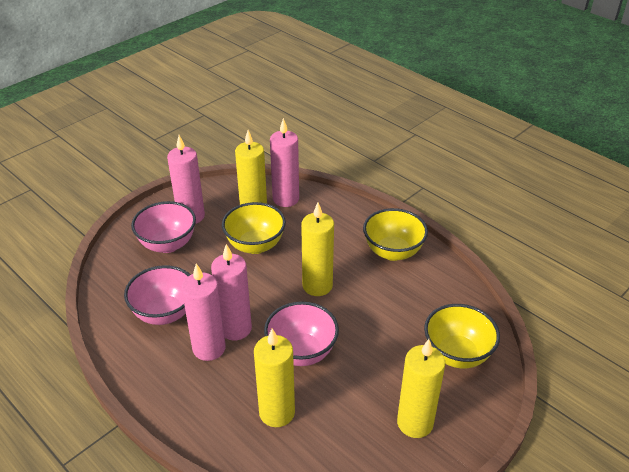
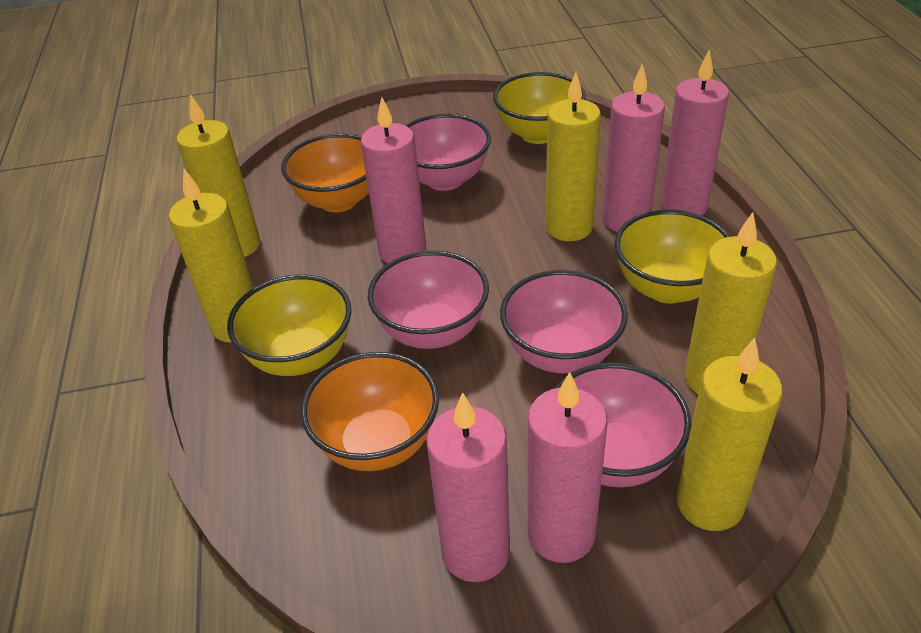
orange bowl: none = 0 -> [281,134,369,212] [301,352,439,471] = 2
pink bowl: [124,265,190,325] [131,201,196,253] [264,302,339,366] = 3 -> [367,251,489,349] [405,114,491,191] [500,270,628,373] [554,362,692,487] = 4
pink candle: [167,135,205,224] [182,263,226,361] [211,244,252,341] [270,118,299,207] = 4 -> [361,97,426,264] [426,393,510,582] [528,372,608,563] [603,63,665,232] [661,50,729,216] = 5
yellow candle: [235,130,267,205] [254,328,295,427] [301,202,334,296] [397,339,445,438] = 4 -> [169,169,254,343] [177,94,260,257] [545,72,601,241] [676,338,783,531] [685,212,777,394] = 5

